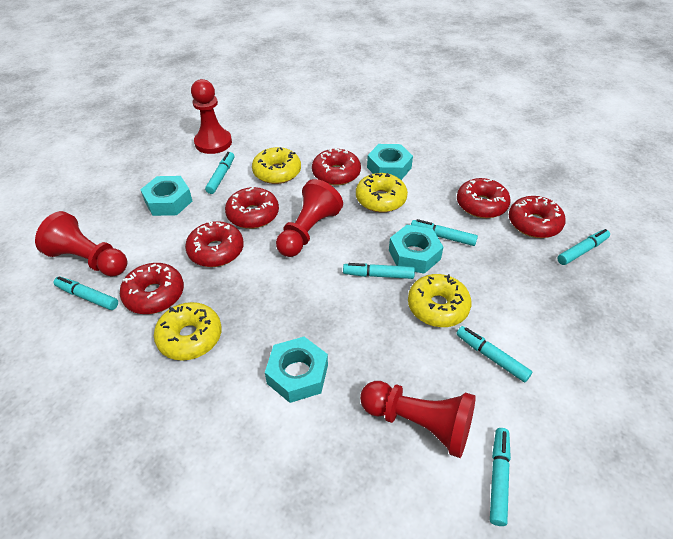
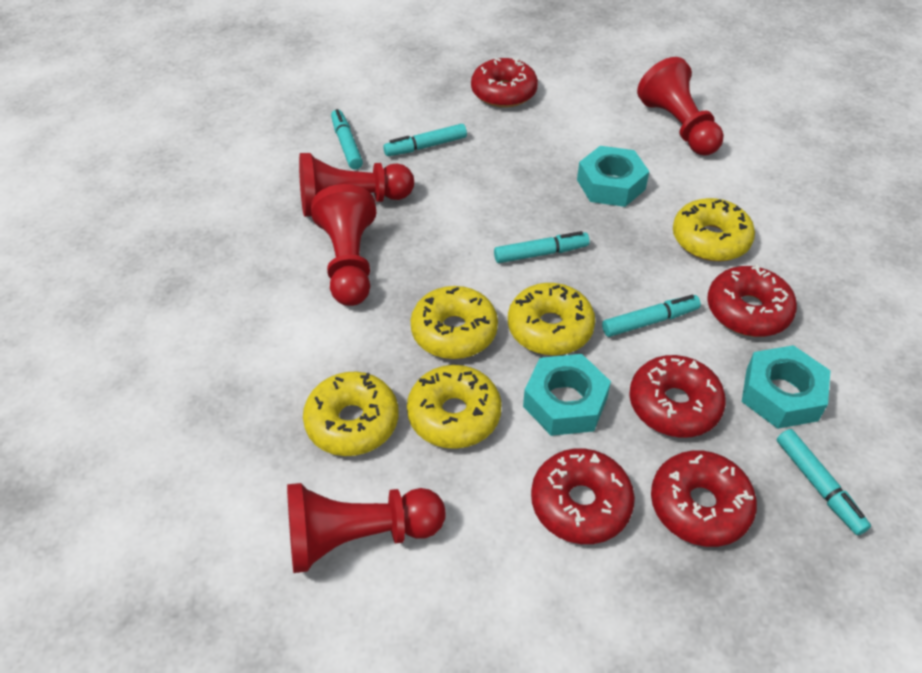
red donut: [120,263,184,314] [185,221,244,267] [225,187,279,229] [312,149,361,185] [457,178,511,218] [509,196,566,238] = 6 -> [471,58,538,108] [531,448,635,544] [629,355,726,438] [651,450,757,547] [707,264,797,337] = 5
turquoise marker: [54,276,118,310] [205,152,234,194] [343,263,415,279] [411,219,478,246] [456,326,532,382] [490,428,511,526] [557,229,610,265] = 7 -> [331,109,363,169] [383,124,467,156] [494,231,590,263] [602,295,701,337] [777,429,871,535] = 5
turquoise nut: [140,176,192,216] [265,337,328,403] [367,144,413,180] [389,225,443,274] = 4 -> [523,354,611,436] [577,146,649,207] [742,345,830,429] = 3
yellow donut: [154,302,222,361] [252,147,301,184] [356,173,408,213] [408,274,472,327] = 4 -> [303,372,398,456] [407,365,502,449] [410,286,498,359] [508,283,595,355] [673,198,755,261] = 5

